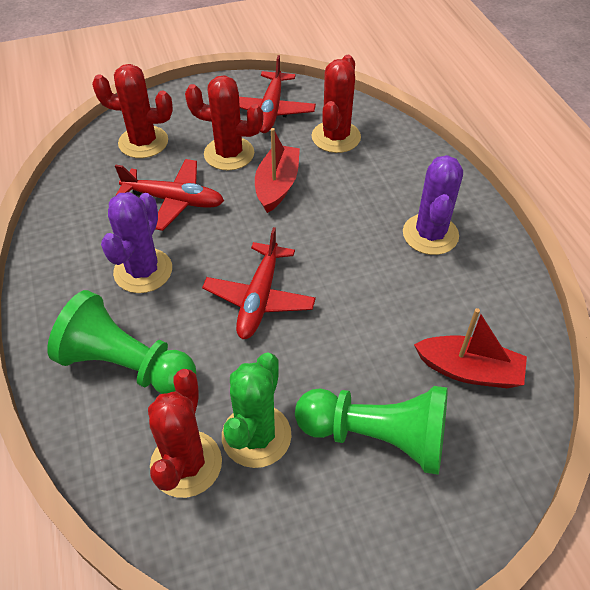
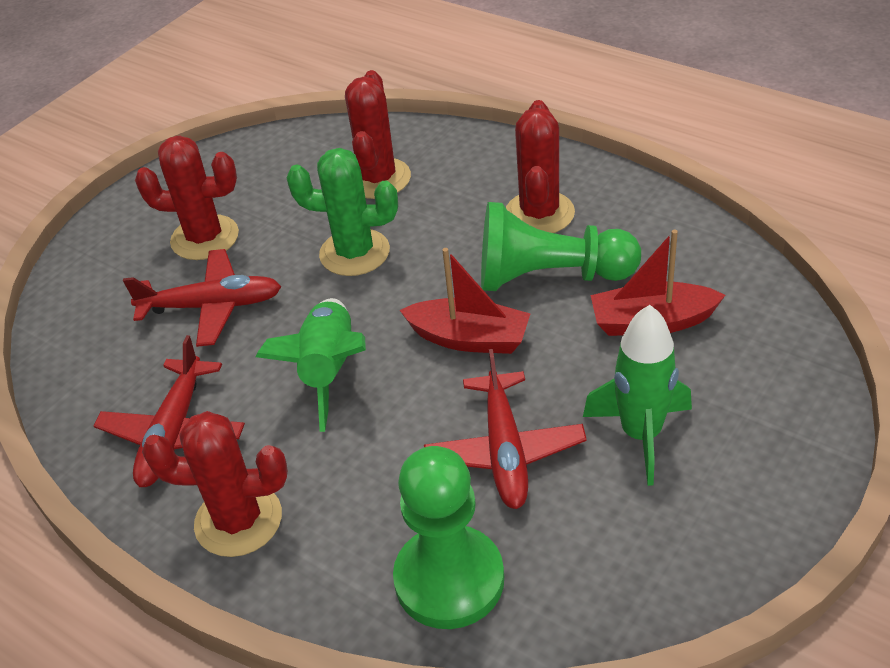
green rocket: none = 0 -> [255,298,366,432] [583,305,692,486] = 2
purple cactus: [101,192,172,293] [403,155,463,255] = 2 -> none = 0

